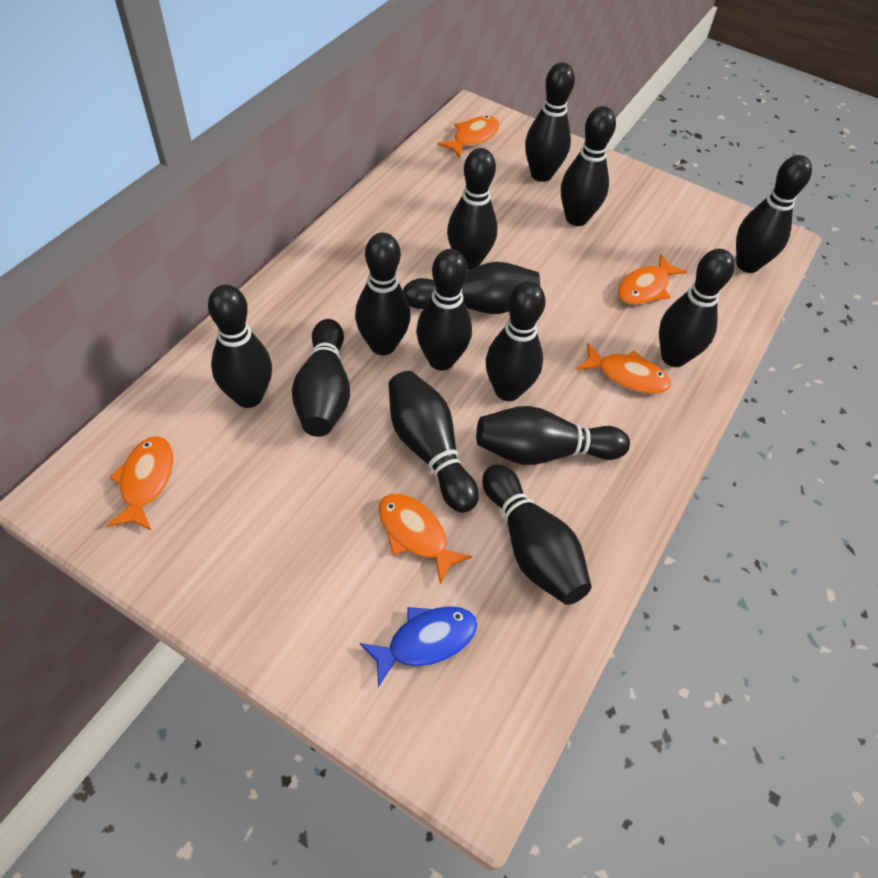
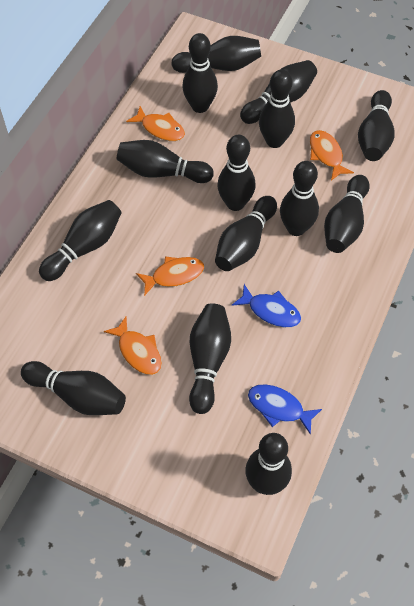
blue fish: [360,606,477,687] = 1 -> [232,284,301,327] [248,384,322,435] = 2
orange fish: [106,436,173,531] [378,494,473,584] [437,116,500,158] [576,343,671,394] [618,254,687,305] = 5 -> [104,316,162,375] [126,106,185,141] [136,256,204,296] [310,130,354,181] = 4

